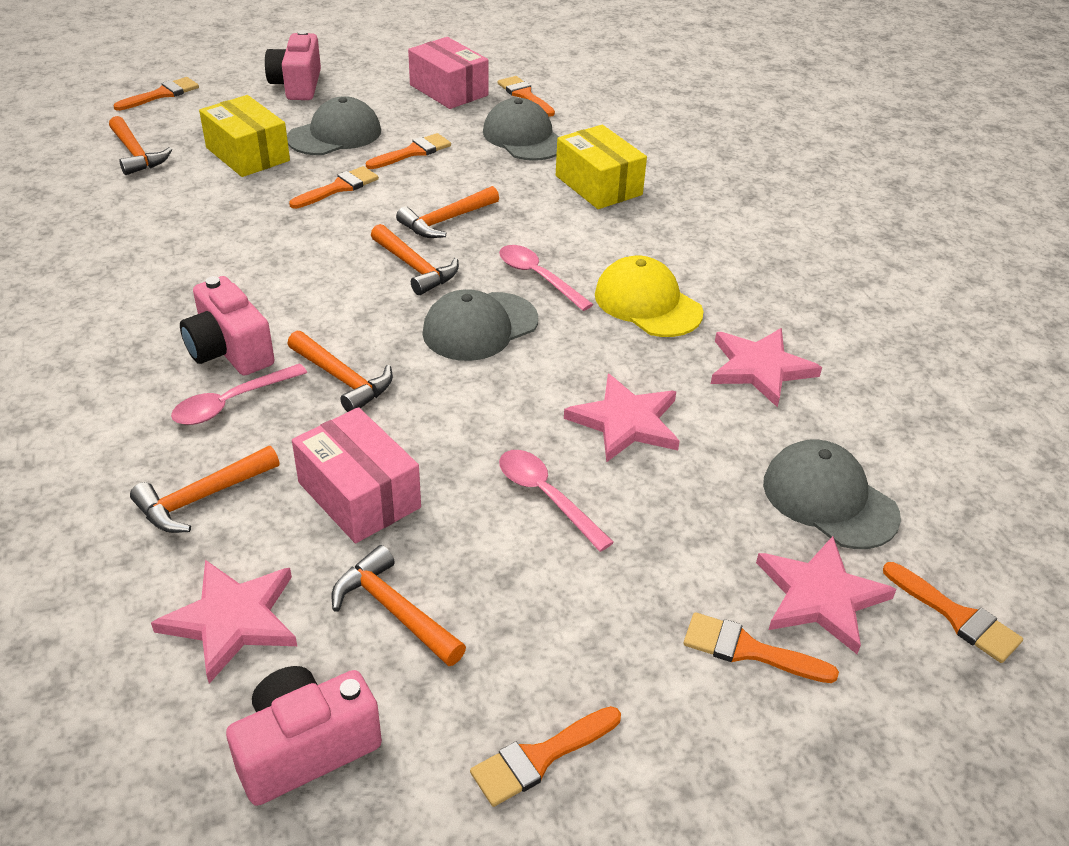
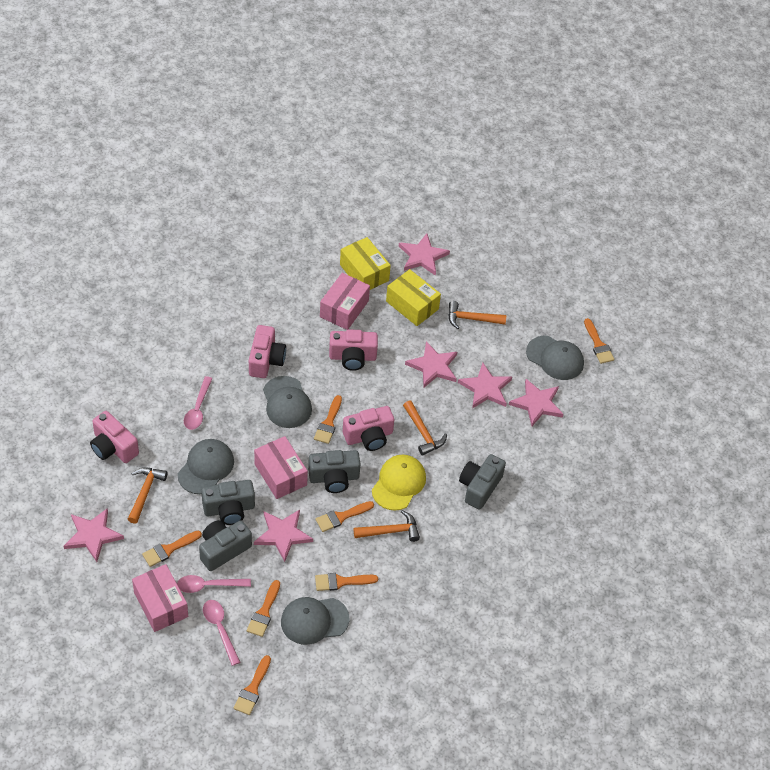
grey camera: none = 0 -> [199,520,252,571] [201,480,255,525] [308,450,360,493] [459,454,506,510] = 4
orange hammer: [109,116,172,175] [130,446,279,533] [287,331,393,412] [332,545,466,666] [371,224,459,295] [396,186,499,238] = 6 -> [128,467,168,524] [354,510,420,542] [403,400,447,455] [448,301,506,329] = 4
pink box: [292,407,421,543] [408,37,488,109] = 2 -> [132,564,188,632] [254,436,308,499] [320,273,370,330] = 3
pink camera: [180,276,275,376] [226,666,382,806] [265,30,321,100] = 3 -> [90,411,139,463] [249,325,286,378] [329,329,378,371] [343,406,394,451] = 4
pink star: [151,560,297,684] [564,374,680,463] [711,328,822,408] [756,536,897,654] = 4 -> [64,508,124,562] [254,510,313,562] [399,233,450,276] [405,341,457,387] [458,363,512,409] [509,379,563,426] = 6

